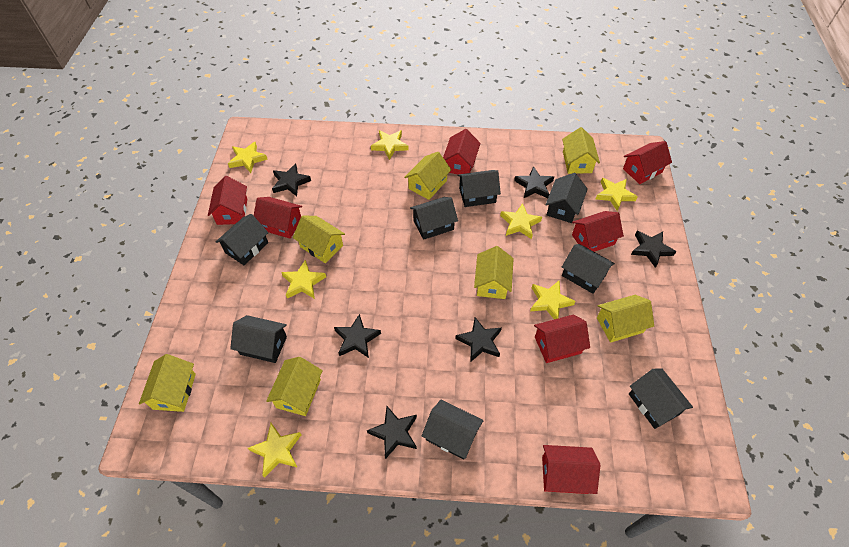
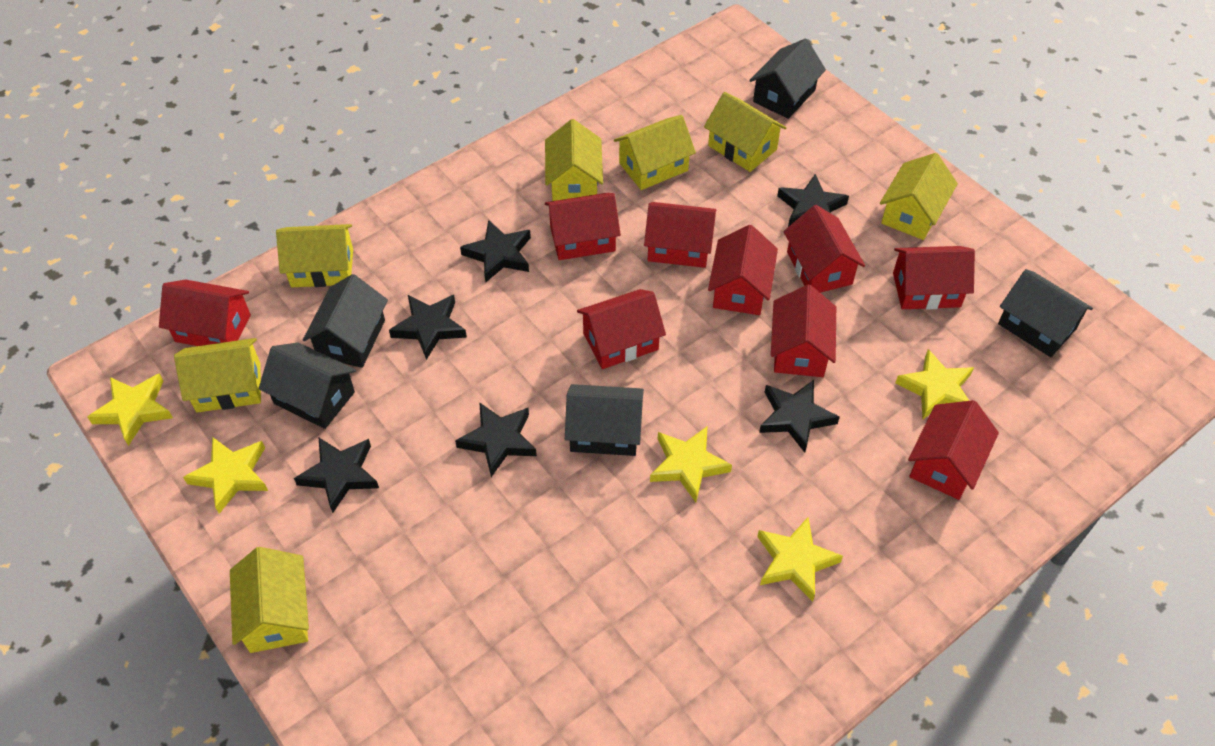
black house: [216,214,269,265] [230,315,287,363] [410,197,458,240] [422,399,484,460] [457,170,501,207] [545,173,588,223] [562,244,615,294] [629,368,693,429] = 8 -> [259,343,356,429] [303,274,388,368] [565,384,644,456] [749,38,826,119] [998,269,1093,357] = 5
red house: [208,176,247,225] [254,197,302,239] [443,129,480,175] [534,314,590,363] [542,445,600,494] [572,211,624,252] [623,141,672,184] = 7 -> [159,280,251,346] [545,193,621,260] [577,289,666,369] [644,202,717,268] [708,225,778,315] [771,285,836,377] [784,205,865,293] [893,246,975,310] [908,400,999,500] = 9
yellow star: [228,142,268,173] [248,423,301,478] [281,260,326,299] [371,130,409,160] [500,203,542,239] [530,281,576,319] [596,178,638,211] = 7 -> [87,373,173,446] [183,437,268,514] [650,427,732,502] [757,517,843,602] [895,349,974,419] = 5

